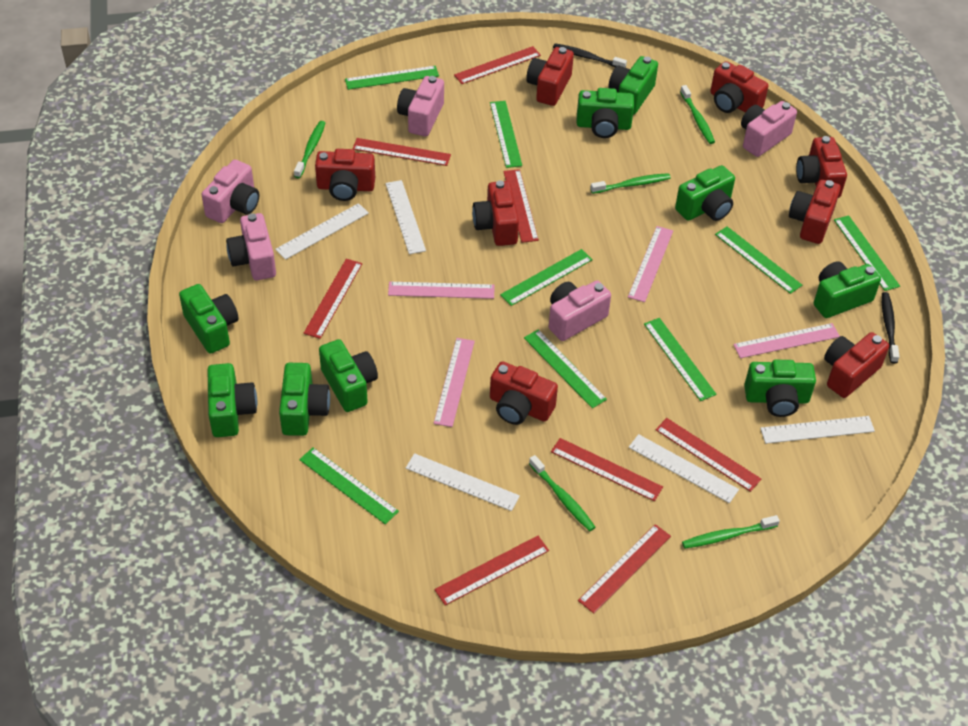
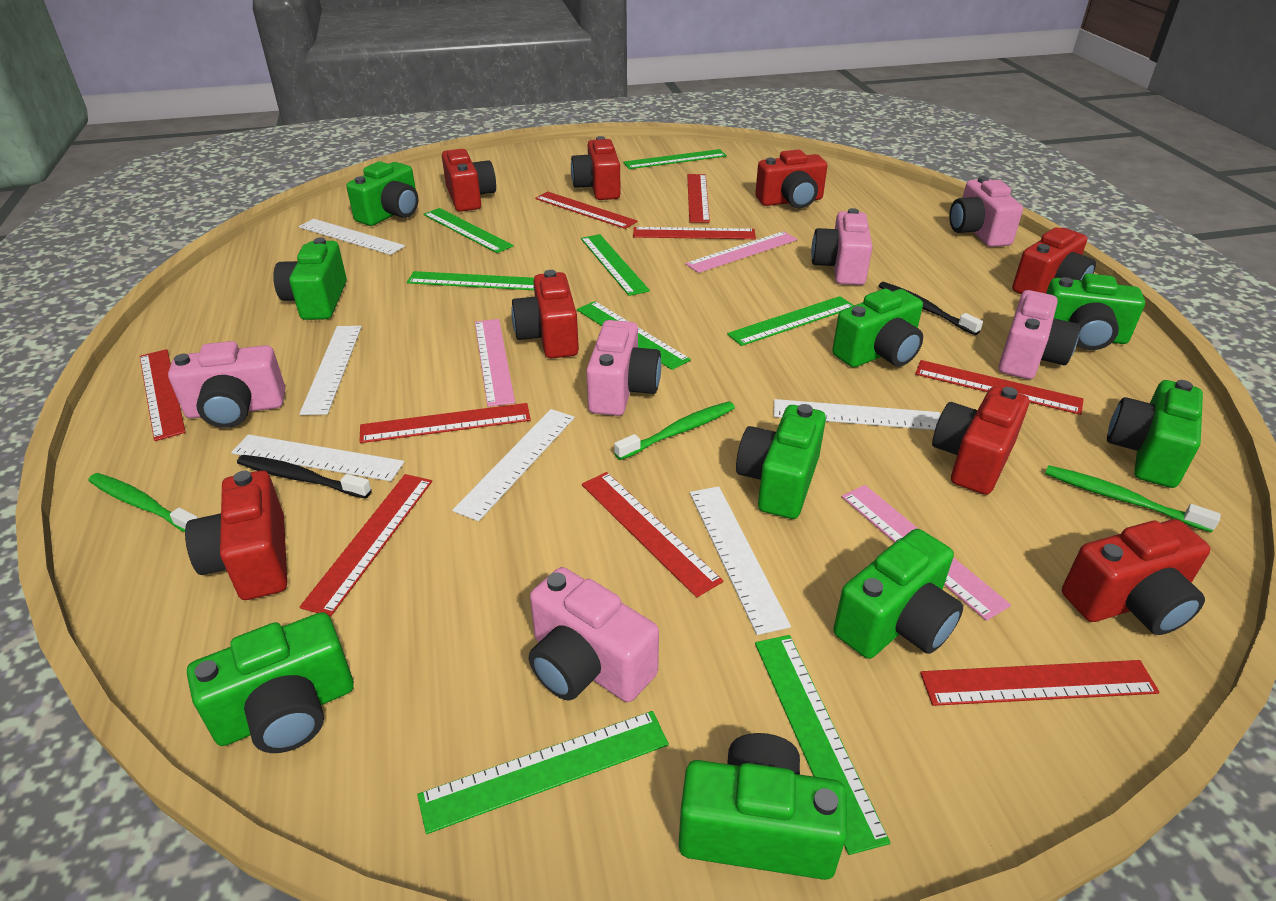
green toothbrush: [294,121,325,178] [529,455,596,531] [590,173,671,194] [680,85,715,144] [682,515,780,549] = 5 -> [88,473,198,532] [614,401,735,460] [1045,465,1221,533] = 3
pink camera: [201,159,259,223] [226,213,276,280] [397,76,444,136] [549,280,611,341] [741,101,797,157] = 5 -> [168,341,285,428] [529,567,659,702] [586,320,661,416] [811,208,873,285] [949,176,1023,247] [999,290,1080,379] = 6
pink ruler: [388,282,494,299] [434,338,475,427] [628,226,673,302] [733,323,840,358] = 4 -> [475,319,515,407] [685,231,797,273] [842,485,1011,621] = 3
red ruler: [303,259,362,339] [353,138,451,166] [434,536,549,606] [454,46,541,84] [503,169,539,243] [551,438,663,501] [578,524,671,614] [656,418,761,492] = 8 -> [140,349,186,441] [300,474,432,617] [359,403,531,443] [535,192,638,229] [582,472,723,597] [633,227,756,239] [687,174,710,223] [915,360,1084,415] [920,660,1160,706] = 9
white ruler: [275,203,369,260] [385,180,426,254] [406,453,520,511] [629,434,739,503] [760,416,875,444] = 5 -> [231,434,404,481] [299,219,405,255] [299,326,362,415] [452,409,575,521] [690,486,791,635] [774,399,940,430] = 6

